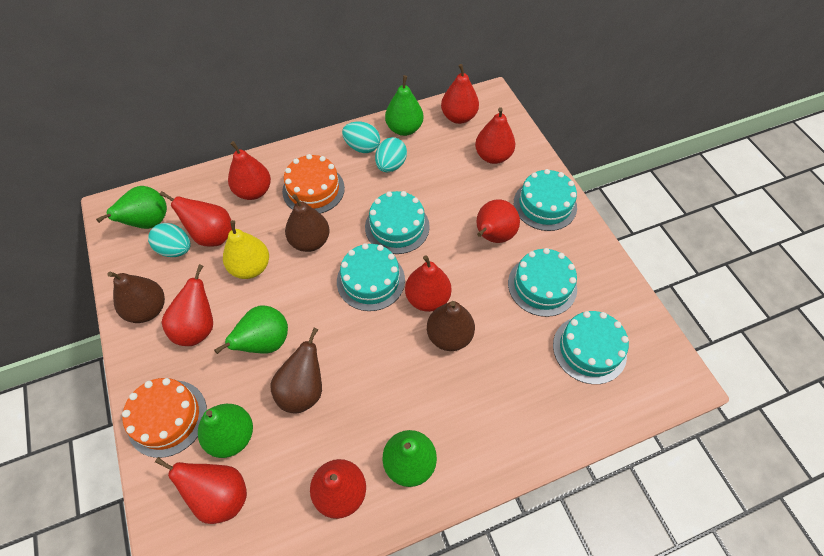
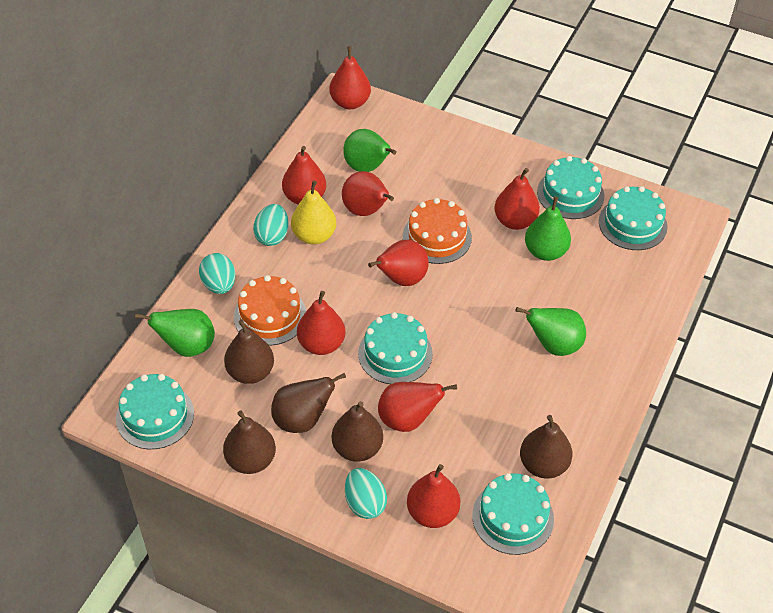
brown pear: [108,272,165,323] [270,328,322,414] [285,194,330,252] [427,301,475,351] = 4 -> [223,411,276,474] [224,319,274,384] [271,373,346,433] [332,401,383,462] [520,415,573,479] = 5
green pear: [96,186,167,229] [198,404,253,458] [214,305,288,354] [383,430,437,487] [385,75,423,136] = 5 -> [135,309,215,357] [343,129,396,172] [516,307,586,356] [525,196,571,261] = 4
red pear: [155,457,247,524] [160,191,232,247] [162,264,213,346] [228,141,271,200] [310,459,366,519] [405,255,451,312] [441,64,479,124] [475,107,515,164] [477,199,520,243] = 9 -> [282,146,326,204] [297,291,345,355] [329,46,371,109] [342,171,394,216] [368,240,429,286] [378,382,457,432] [407,464,460,528] [494,168,540,230] = 8

